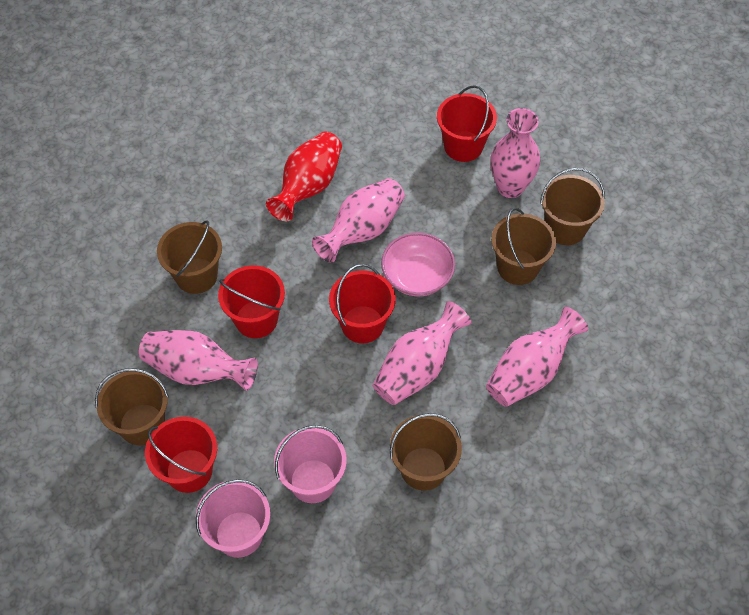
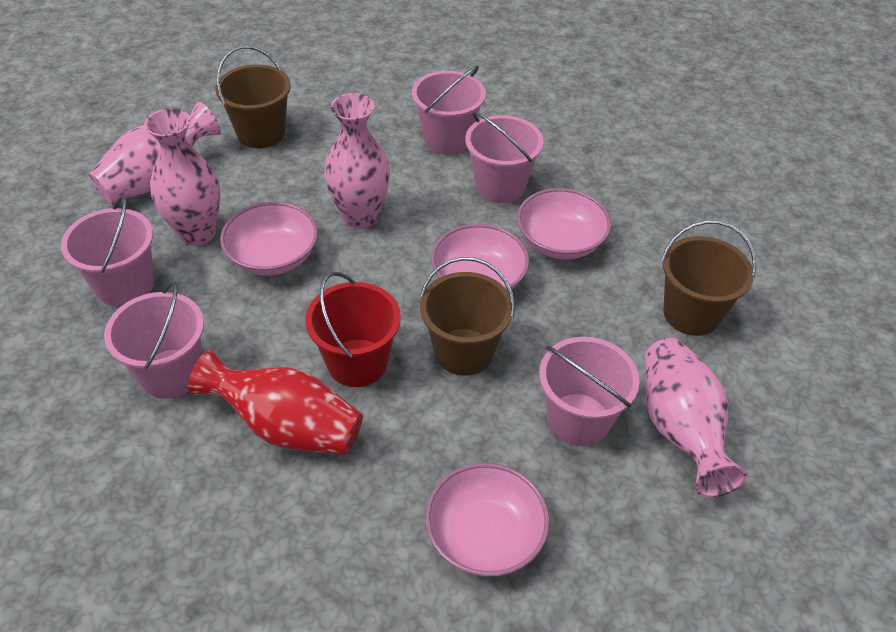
brown bucket: [95,368,169,445] [157,220,222,294] [390,413,462,491] [491,208,556,285] [540,168,605,245] = 5 -> [215,46,291,148] [420,257,515,376] [661,220,756,336] = 3
pink bowl: [381,233,455,297] = 1 -> [220,202,318,276] [425,463,550,577] [431,224,529,291] [517,188,611,260] = 4
pink bucket: [196,479,270,558] [274,425,347,503] = 2 -> [61,195,154,307] [104,281,204,399] [412,66,486,154] [465,112,544,203] [539,337,640,446] = 5
pink vase: [139,330,258,391] [312,178,405,263] [373,301,472,405] [486,307,588,407] [491,108,540,198] = 5 -> [89,102,221,203] [144,108,221,246] [324,93,390,229] [645,338,747,497] = 4
red bucket: [145,417,217,493] [218,265,285,338] [329,264,396,343] [437,85,497,162] = 4 -> [305,272,401,387] = 1

